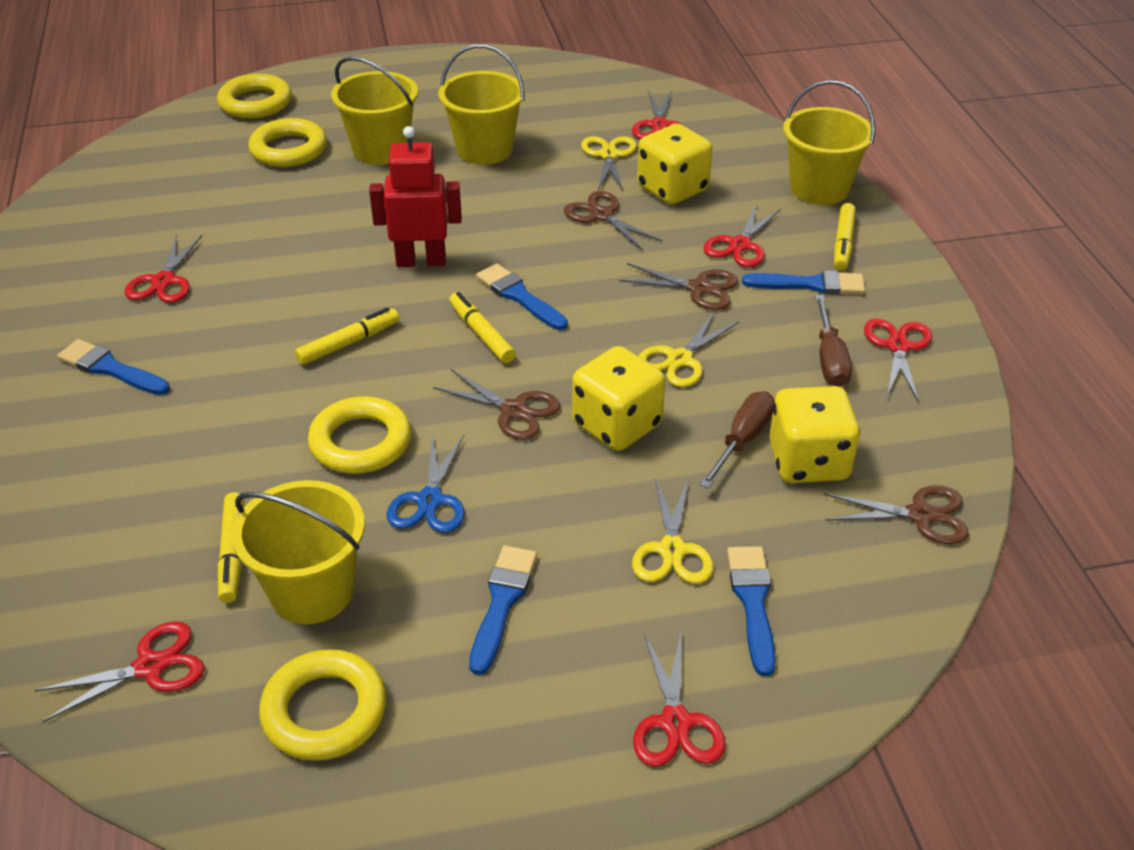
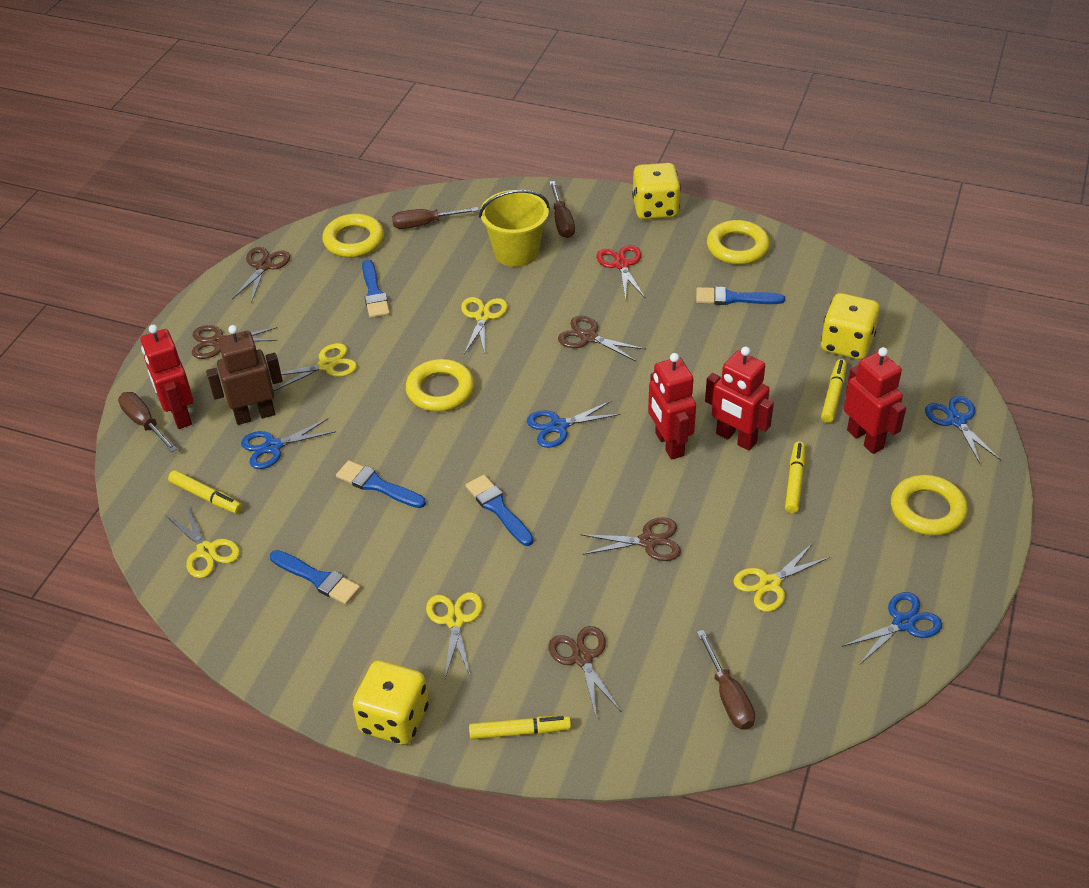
blue scissors: [387,433,465,533] = 1 -> [241,418,336,469] [527,400,620,448] [841,592,942,665] [925,396,1001,465] = 4
brown robot: none = 0 -> [206,325,283,425] = 1
brown scissors: [433,369,560,440] [564,191,662,250] [619,263,738,310] [823,485,969,544] = 4 -> [192,325,277,359] [232,247,290,303] [548,626,621,716] [558,316,646,361] [580,517,681,561] = 5
brown screwdriver: [700,391,775,488] [815,295,852,387] = 2 -> [118,392,177,452] [392,207,479,229] [549,181,575,238] [697,630,755,730] = 4
red robot: [369,126,462,267] = 1 -> [141,324,193,429] [648,353,696,460] [705,347,774,451] [844,347,906,454] = 4
red scissors: [35,621,204,722] [124,235,203,303] [632,91,684,139] [633,629,726,766] [703,203,781,267] [864,318,932,402] = 6 -> [596,245,646,300] = 1
yellow bucket: [232,480,365,624] [331,56,418,165] [438,44,525,165] [783,80,875,205] = 4 -> [479,190,550,267] = 1
yellow scissors: [581,136,637,192] [632,478,713,584] [639,312,739,387] = 3 -> [165,504,240,578] [273,343,357,391] [426,592,483,678] [461,297,508,354] [733,543,830,612] = 5

